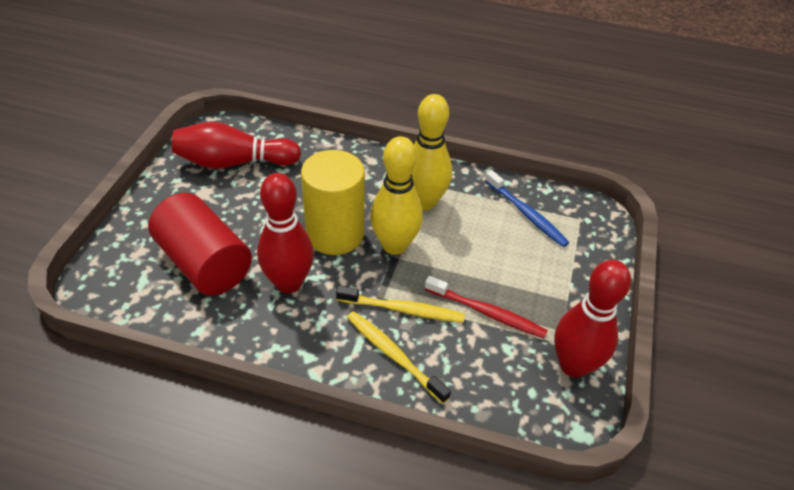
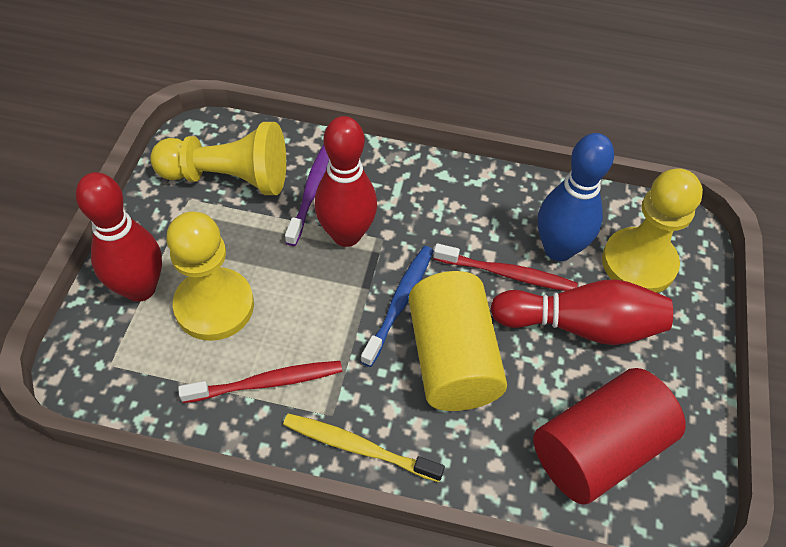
blue bowling pin: none = 0 -> [538,133,614,261] = 1
purple toothbrush: none = 0 -> [285,145,329,246] = 1
red toothbrush: [425,276,548,338] = 1 -> [178,361,342,403] [433,243,578,291] = 2
yellow bowling pin: [370,136,423,255] [412,94,452,210] = 2 -> none = 0
yellow pawn: none = 0 -> [150,122,286,195] [166,211,254,341] [602,168,703,293] = 3
yellow toothbrush: [336,286,465,323] [347,311,451,404] = 2 -> [283,413,445,482] = 1

